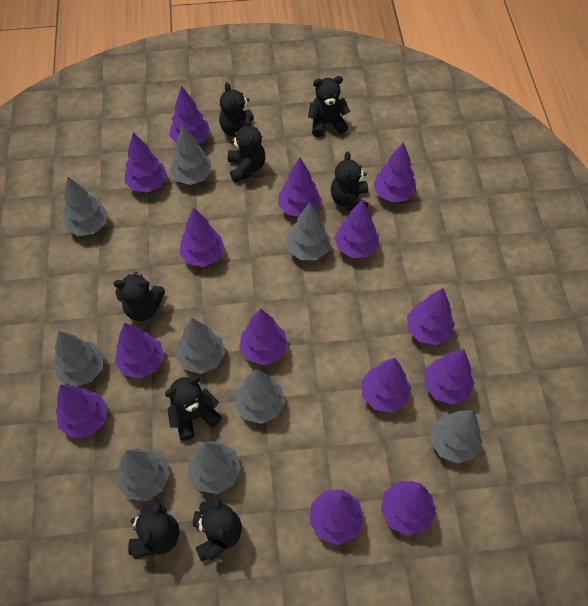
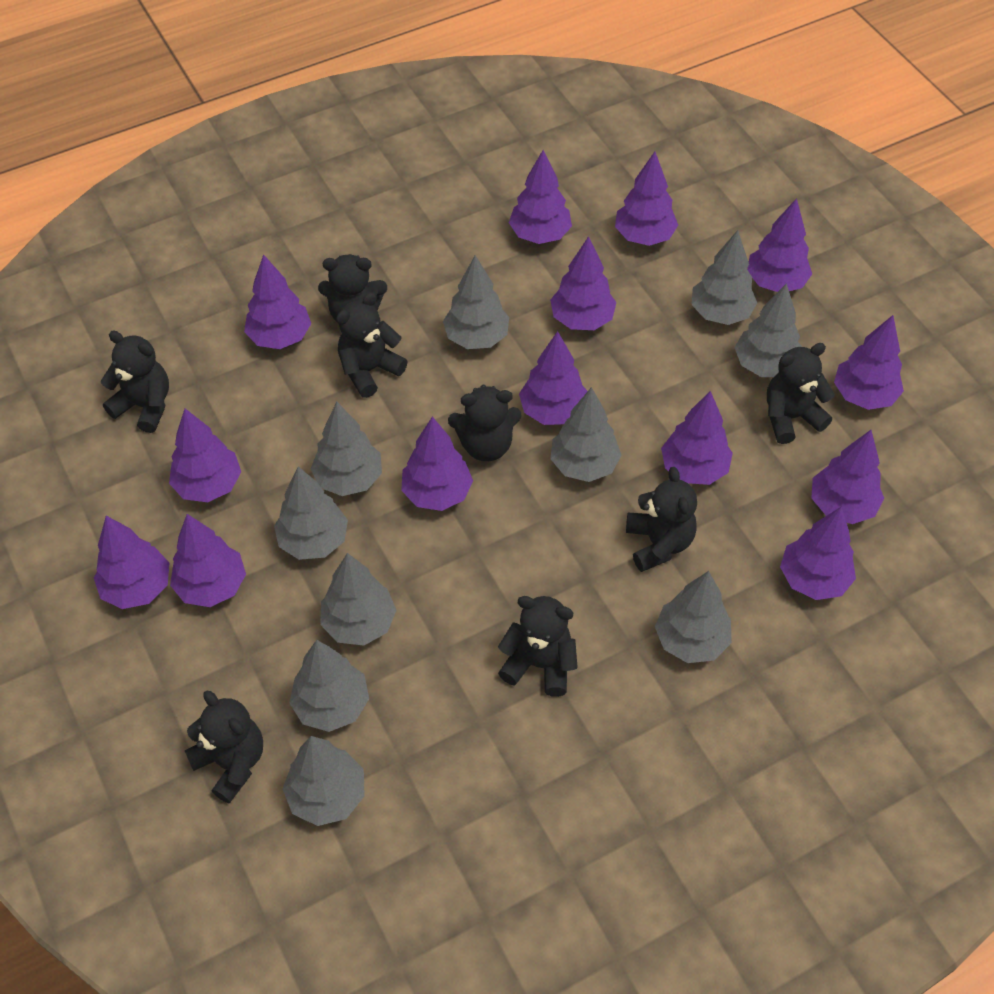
grey tree: [54,331,103,387] [63,176,107,236] [116,448,170,501] [170,124,212,185] [176,317,225,374] [188,441,241,494] [235,369,285,424] [286,202,331,260] [430,411,483,463] = 9 -> [274,466,348,560] [283,736,365,826] [289,640,369,732] [311,402,382,496] [320,553,396,646] [443,255,509,349] [550,387,622,482] [655,571,732,663] [691,230,757,325] [734,283,802,377] = 10

